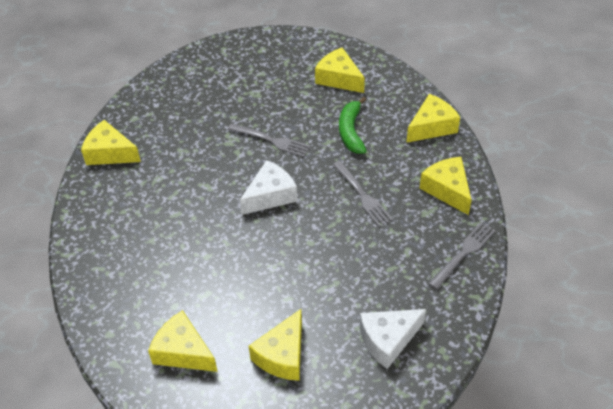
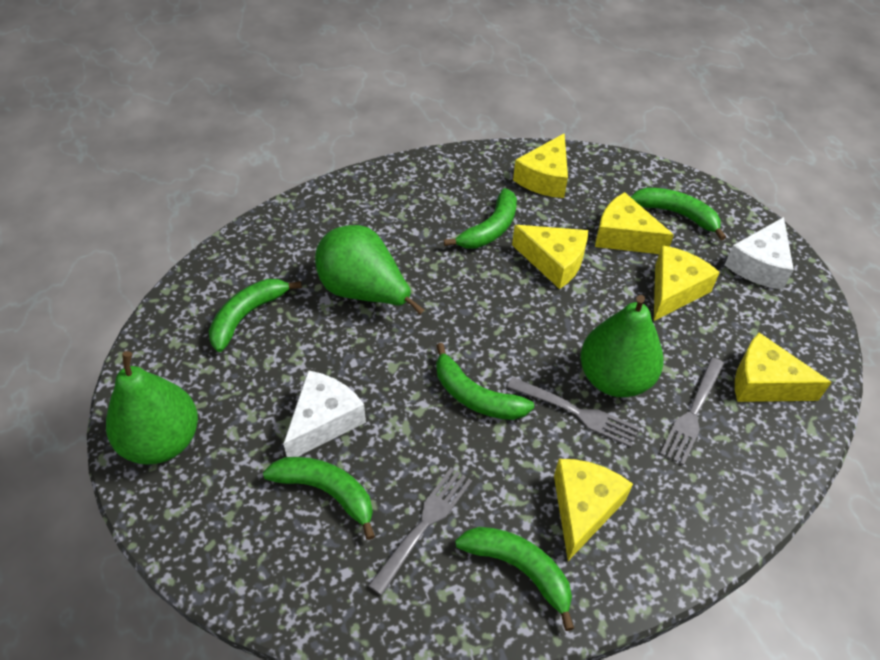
green banana: [339,97,367,154] = 1 -> [209,279,302,352] [263,457,375,540] [436,343,534,420] [444,188,517,249] [455,527,574,631] [631,188,726,240] = 6
green pear: none = 0 -> [106,351,198,465] [315,225,424,315] [580,295,664,397] = 3

